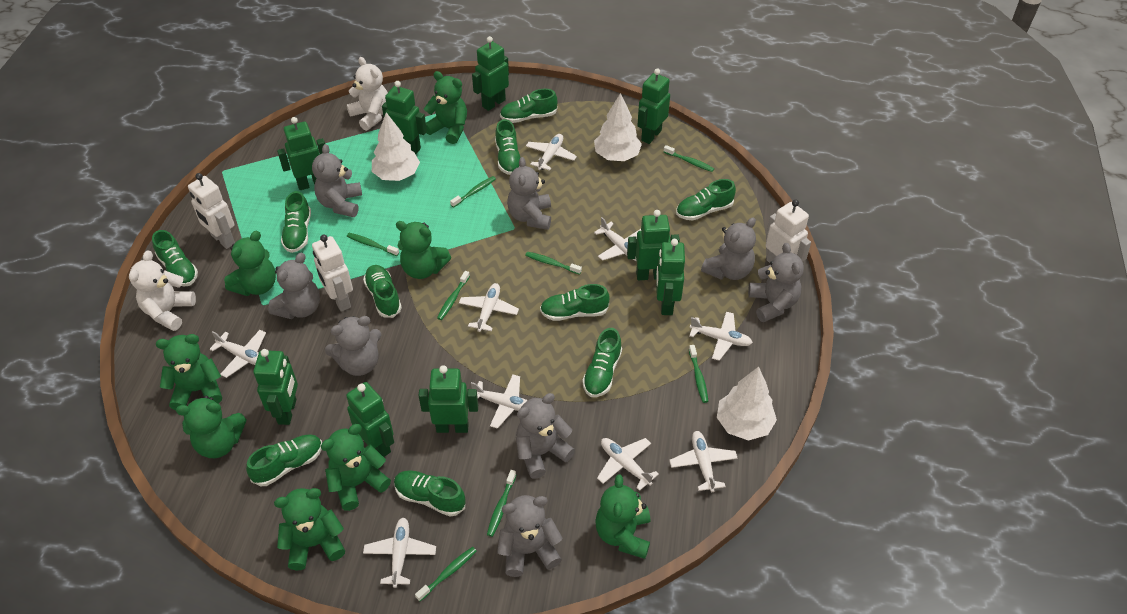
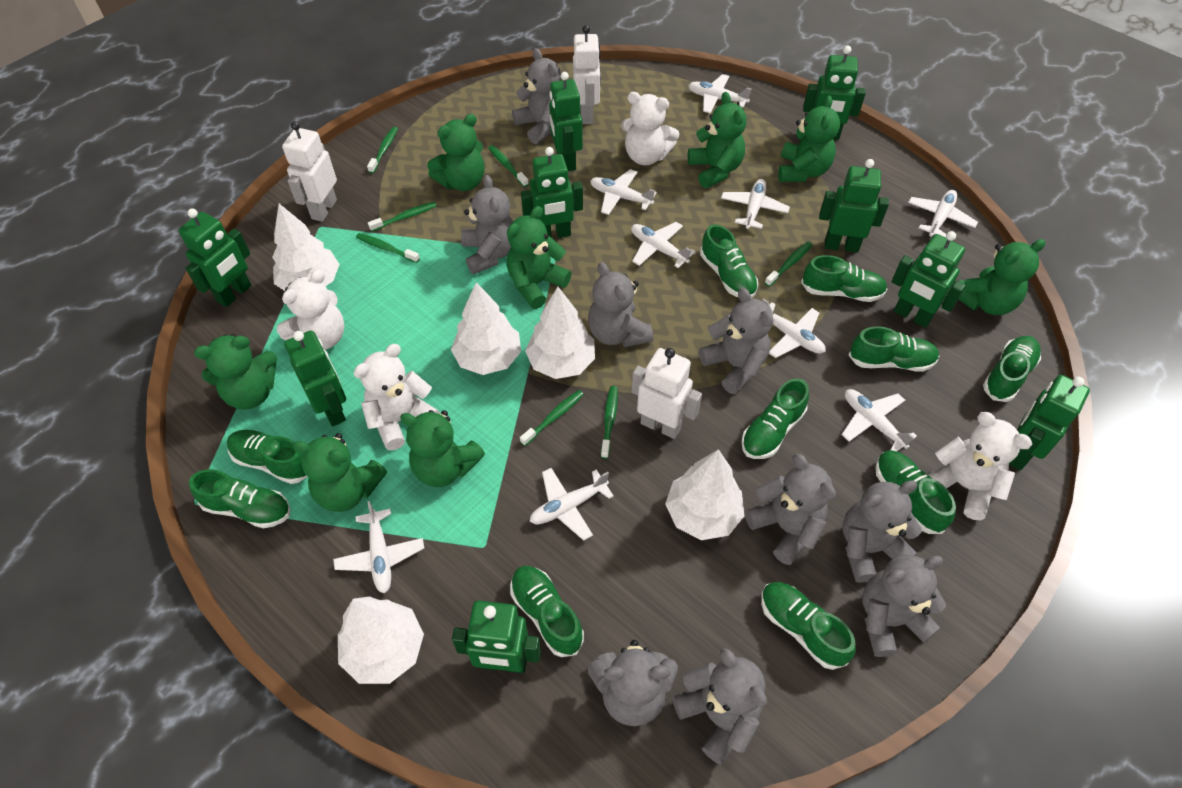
green toothbrush: [347,233,399,256] [415,547,477,601] [437,271,470,320] [450,176,496,208] [487,470,516,537] [525,252,582,275] [664,145,714,172] [689,345,708,403] = 8 -> [356,233,420,263] [367,127,398,173] [368,202,437,232] [488,145,529,187] [520,390,584,446] [601,386,618,459] [765,241,812,287] = 7
grey teddy bear: [268,253,320,319] [312,144,362,217] [325,316,381,376] [497,495,563,577] [507,157,551,230] [516,393,575,479] [701,217,756,280] [748,243,804,322] = 8 -> [461,175,513,275] [512,48,561,144] [588,262,653,347] [588,640,678,726] [672,648,767,764] [699,288,774,394] [745,454,836,565] [843,480,922,583] [862,555,946,657] = 9
white teddy bear: [129,250,196,331] [347,57,388,131] = 2 -> [277,269,344,350] [353,344,440,450] [621,92,679,165] [928,412,1032,520] = 4
white tree: [372,112,420,181] [594,93,642,161] [717,367,777,440] = 3 -> [272,204,340,291] [338,596,424,684] [451,282,521,375] [525,287,595,379] [665,449,745,540] = 5

